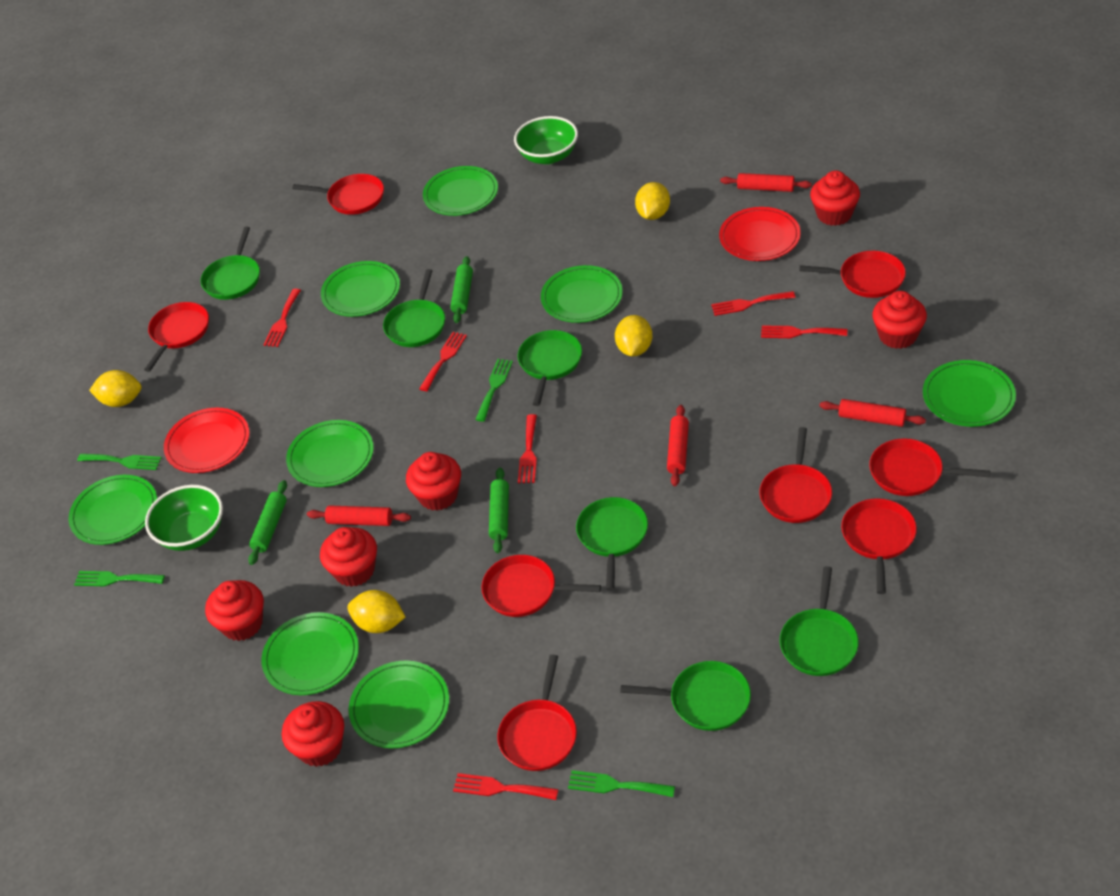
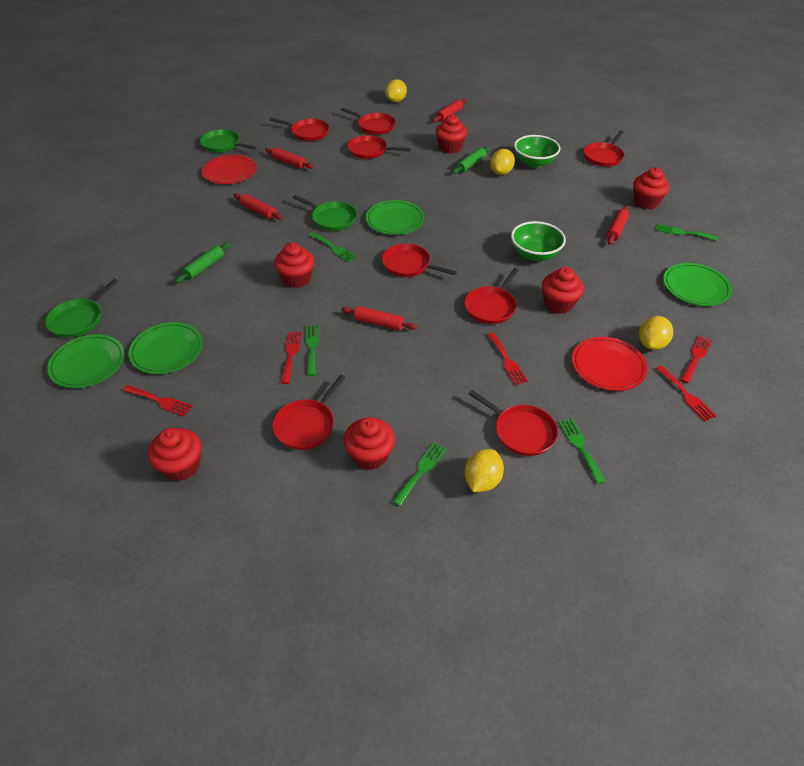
green fork: [74,571,165,586] [77,454,162,470] [475,359,513,422] [568,770,675,797] = 4 -> [305,325,319,376] [309,232,357,263] [392,442,447,506] [558,418,606,484] [656,224,719,241] = 5
green pan: [201,227,260,300] [383,269,445,347] [517,330,582,406] [576,497,648,591] [620,661,751,731] [780,566,859,676] = 6 -> [45,279,118,338] [200,129,256,153] [293,195,357,231] = 3
green plate: [69,475,157,545] [261,612,359,695] [286,420,374,487] [321,261,400,317] [349,661,449,748] [423,166,498,216] [541,265,623,323] [923,360,1016,427] = 8 -> [47,334,125,388] [129,322,203,374] [366,200,425,235] [663,263,732,306] = 4
green rolling pin: [248,480,287,565] [450,256,473,323] [489,468,509,553] = 3 -> [175,243,231,283] [452,146,490,174] = 2
red fork: [263,289,301,347] [419,332,467,391] [453,773,558,800] [518,414,537,483] [711,291,795,316] [761,325,847,338] = 6 -> [123,385,193,417] [281,332,302,384] [487,332,528,385] [656,365,717,421] [681,336,712,383] = 5
red rolling pin: [307,506,411,526] [667,405,689,486] [720,173,812,192] [820,399,926,427] = 4 -> [233,193,283,220] [265,147,314,169] [341,306,417,330] [433,99,467,122] [607,206,629,245] = 5

